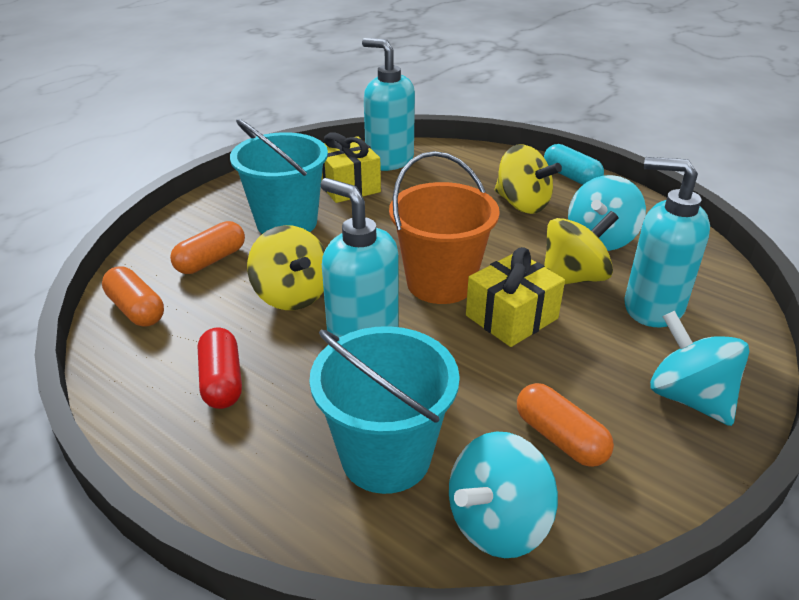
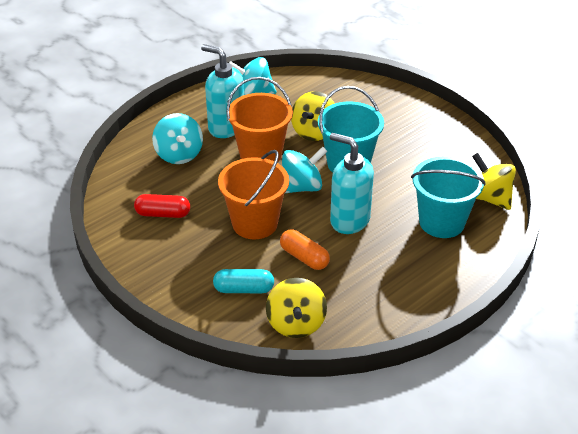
orange bucket: [389,151,500,304] = 1 -> [218,150,289,239] [226,77,293,163] = 2
orange capsule: [102,267,164,326] [170,221,245,274] [517,383,614,467] = 3 -> [280,229,330,270] = 1
turquoise soap dispenser: [320,178,399,337] [362,38,415,171] [624,157,710,327] = 3 -> [201,44,244,138] [330,133,374,234] = 2
yellow gift: [321,132,381,203] [466,247,565,347] = 2 -> none = 0

